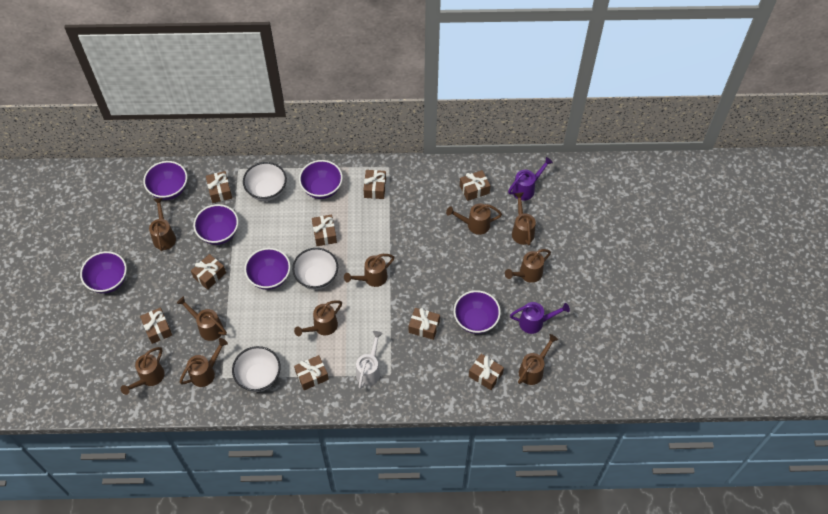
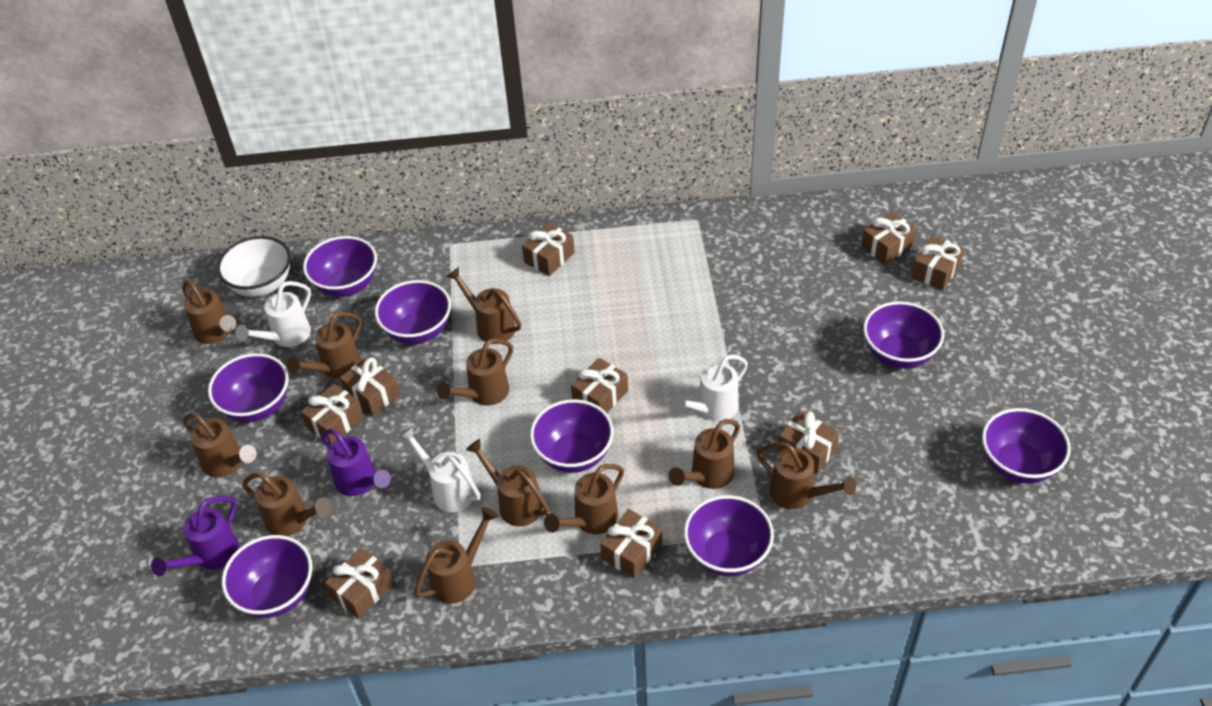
brown watering can: [121,347,164,395] [149,198,176,251] [177,296,227,341] [180,338,228,387] [294,300,342,336] [344,254,394,287] [446,203,502,235] [505,249,551,283] [512,193,536,245] [518,334,558,385] = 10 -> [182,280,236,344] [184,413,257,477] [242,472,332,536] [286,312,362,379] [414,507,498,604] [437,338,513,406] [446,267,521,344] [466,439,549,526] [544,464,624,534] [669,419,740,489] [756,442,856,509] = 11
purple bowl: [80,251,127,293] [143,161,187,200] [193,204,238,245] [244,248,291,290] [299,160,343,199] [454,290,501,334] = 6 -> [208,353,289,422] [222,535,312,618] [303,236,377,297] [375,280,451,344] [530,399,614,473] [684,495,774,576] [863,301,944,369] [982,408,1071,484] = 8
white bowl: [232,346,281,392] [243,162,287,201] [292,248,338,290] = 3 -> [217,236,291,297] = 1
white watering can: [356,331,383,389] = 1 -> [236,281,311,347] [398,426,481,512] [671,354,748,421] = 3

